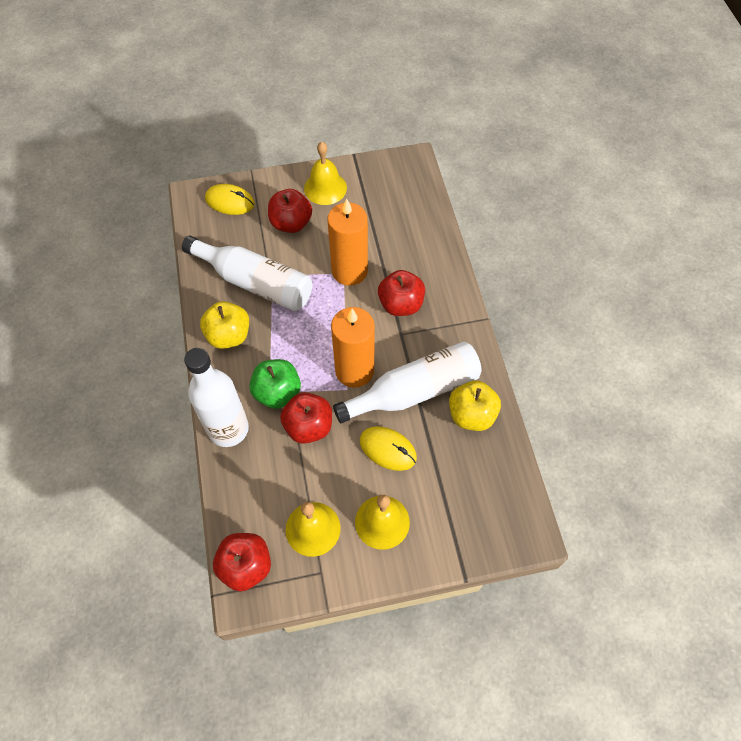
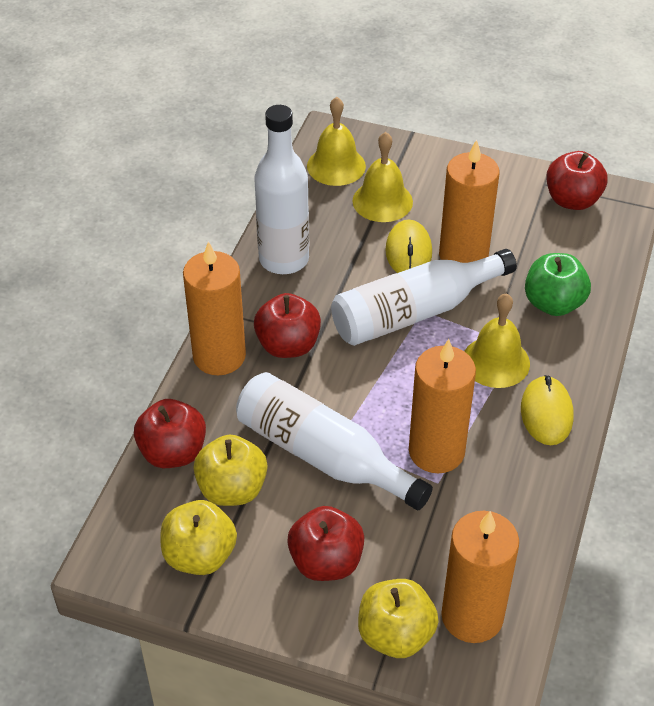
orange candle: [327,199,368,286] [331,307,375,388] = 2 -> [183,241,246,375] [409,339,476,473] [439,139,500,263] [441,511,519,643] = 4
yellow apple: [200,301,249,349] [449,381,501,431] = 2 -> [160,500,237,575] [193,435,268,506] [358,579,439,658] = 3

